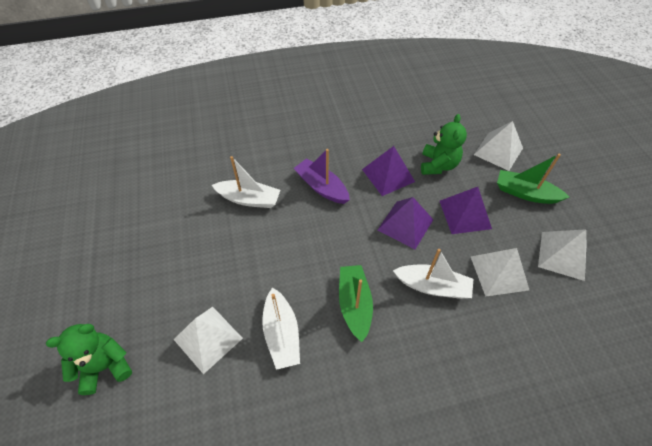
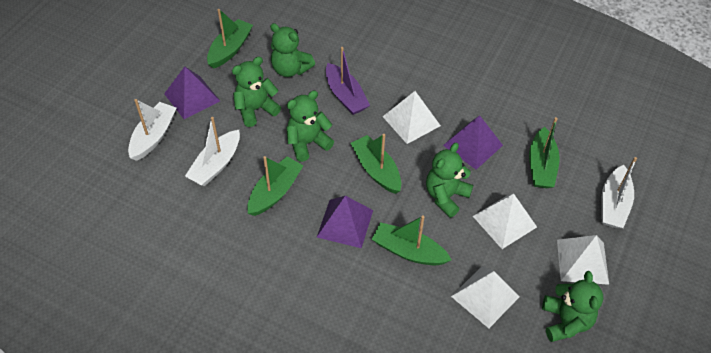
green boat: [339,265,373,342] [497,154,570,204] = 2 -> [207,9,253,69] [247,156,303,216] [350,134,401,194] [372,215,451,265] [529,117,560,188] = 5
green teddy bear: [46,324,132,395] [421,114,467,175] = 2 -> [232,57,281,127] [270,23,315,77] [286,91,334,162] [426,143,473,218] [542,271,603,342] = 5

